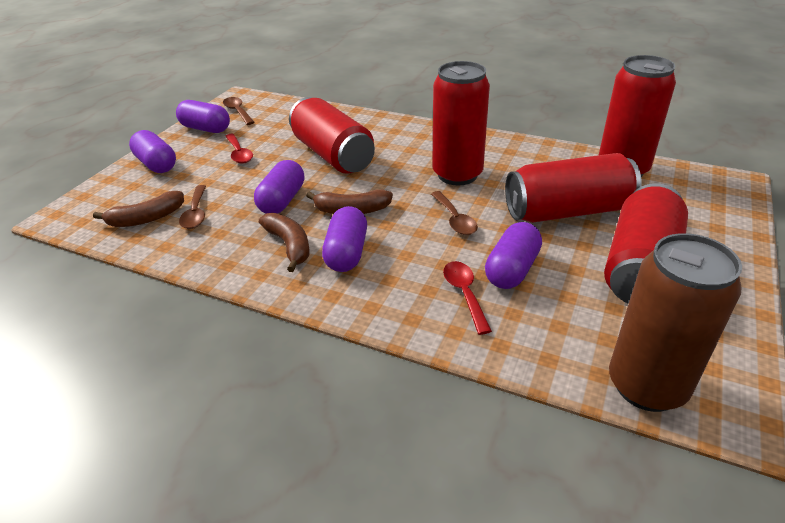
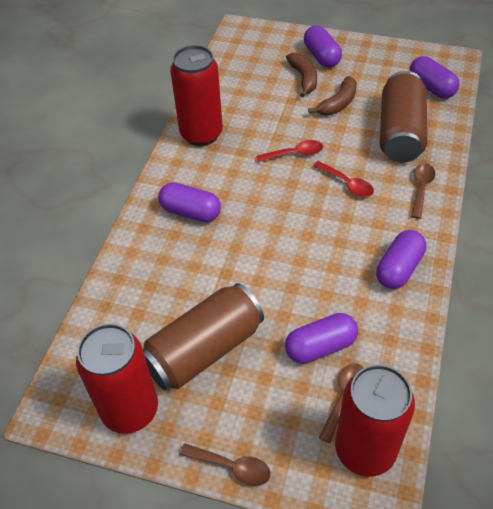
brown banana: [93,191,184,227] [259,213,310,272] [306,189,393,214] = 3 -> [286,53,317,97] [308,76,357,115] = 2
brown can: [609,233,742,412] = 1 -> [143,283,264,391] [380,71,427,163] = 2
red can: [289,97,375,174] [432,61,490,186] [505,153,642,223] [599,55,676,177] [604,183,688,304] = 5 -> [76,323,158,434] [170,45,223,146] [335,364,415,477] = 3

